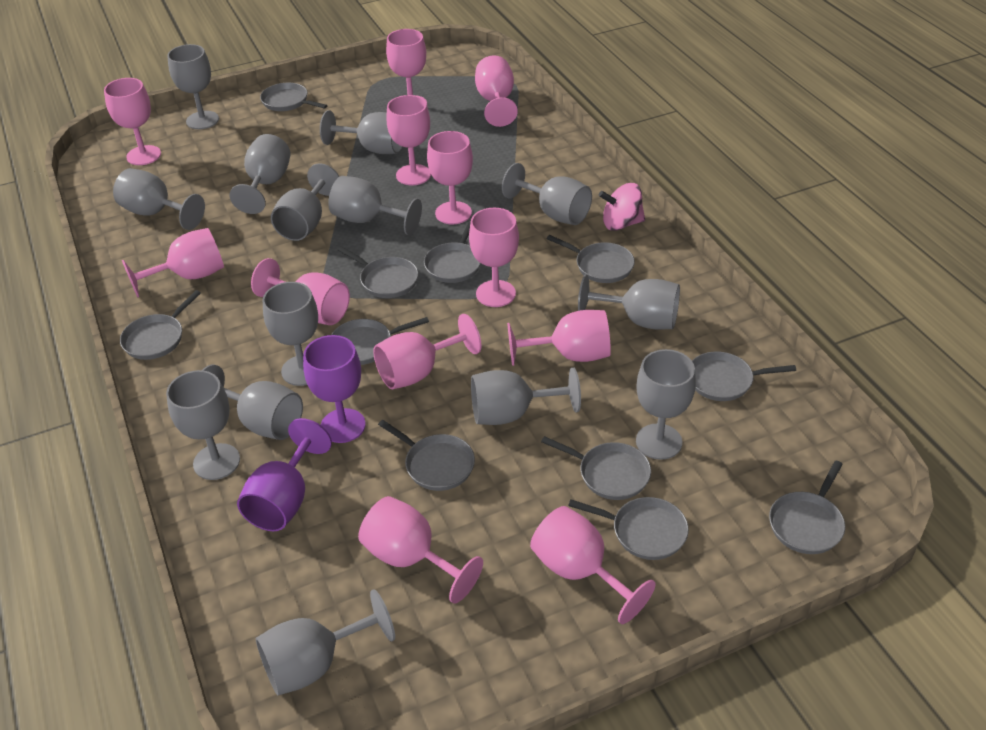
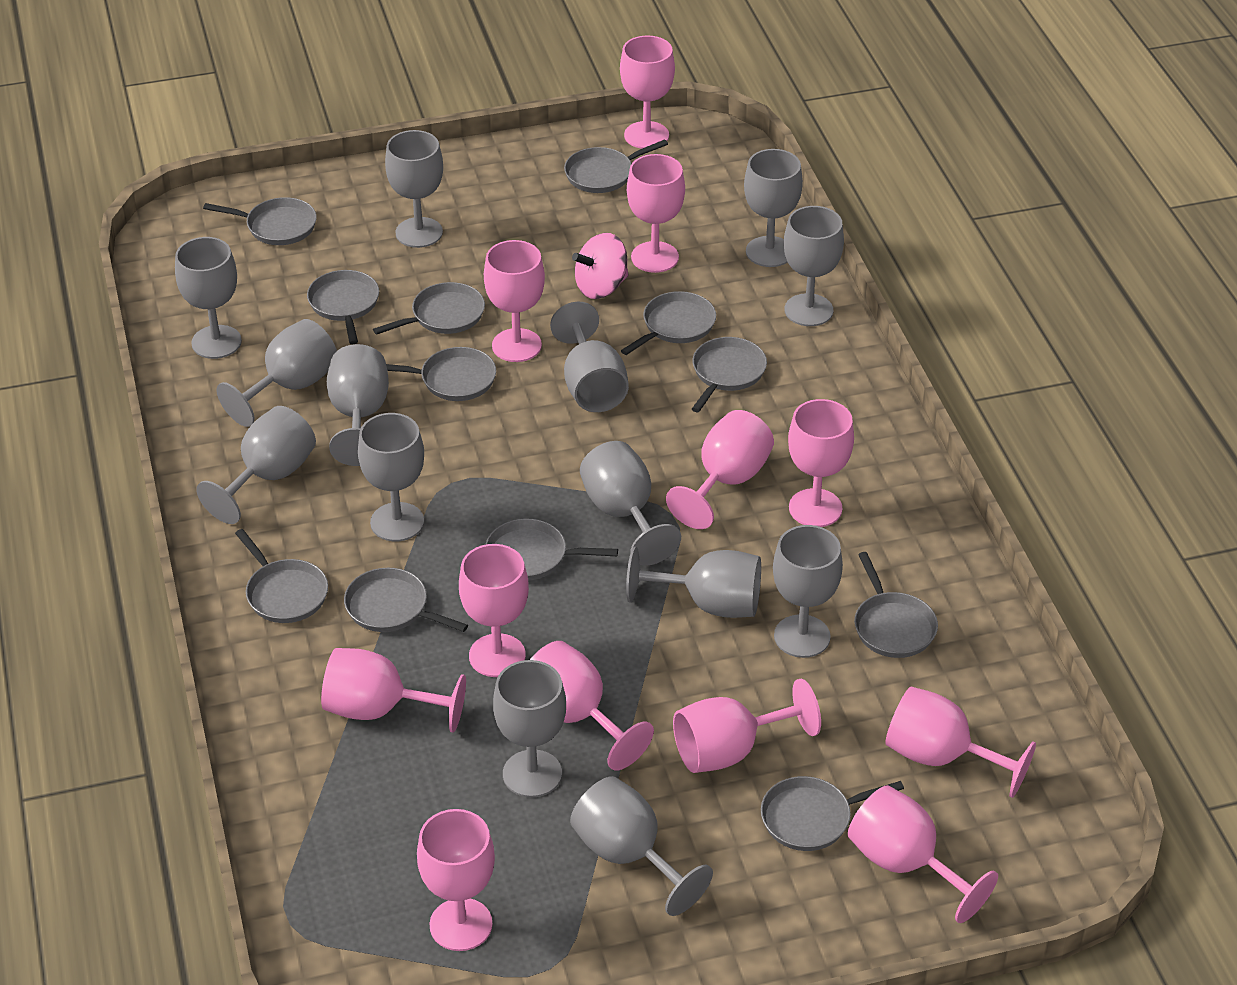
grey pan: [120,290,201,360] [260,83,328,111] [331,317,429,365] [338,246,418,298] [378,420,475,491] [424,218,481,283] [541,436,651,500] [547,235,635,283] [568,497,689,560] [692,352,796,401] [769,461,845,554] = 11 -> [203,197,317,245] [235,529,328,623] [307,270,379,345] [344,568,468,632] [373,282,485,335] [386,347,496,401] [485,519,618,580] [564,139,668,193] [621,291,716,355] [692,337,767,412] [761,776,904,851] [854,552,938,658] = 12
purple goblet: [237,418,332,531] [303,335,366,443] = 2 -> none = 0

